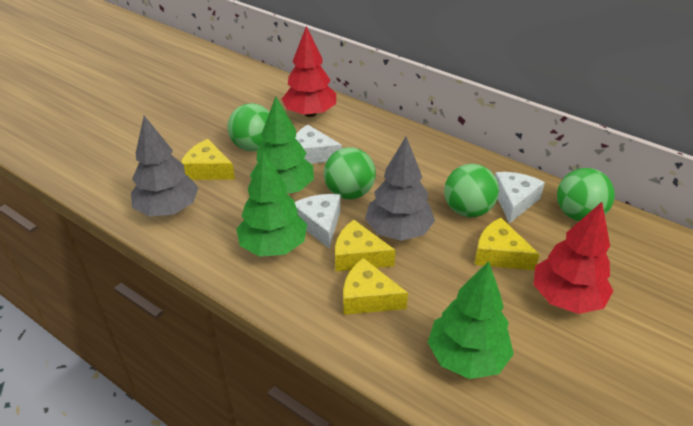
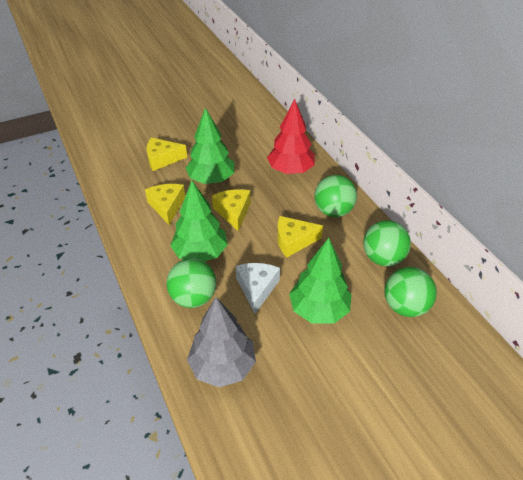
grey tree: [131,116,199,217] [365,137,435,241] = 2 -> [187,297,256,387] = 1
red tree: [282,26,336,117] [534,202,613,314] = 2 -> [267,99,315,174] = 1
white cheese: [295,125,342,164] [295,194,341,249] [495,172,545,224] = 3 -> [236,263,280,314] = 1

